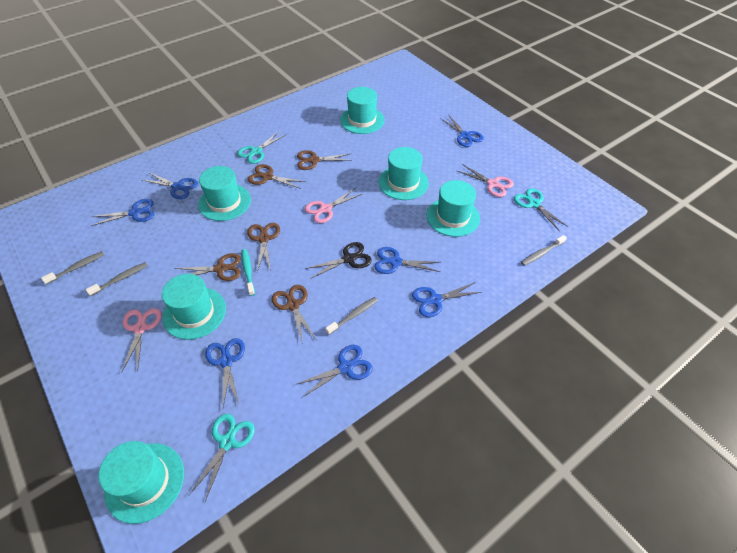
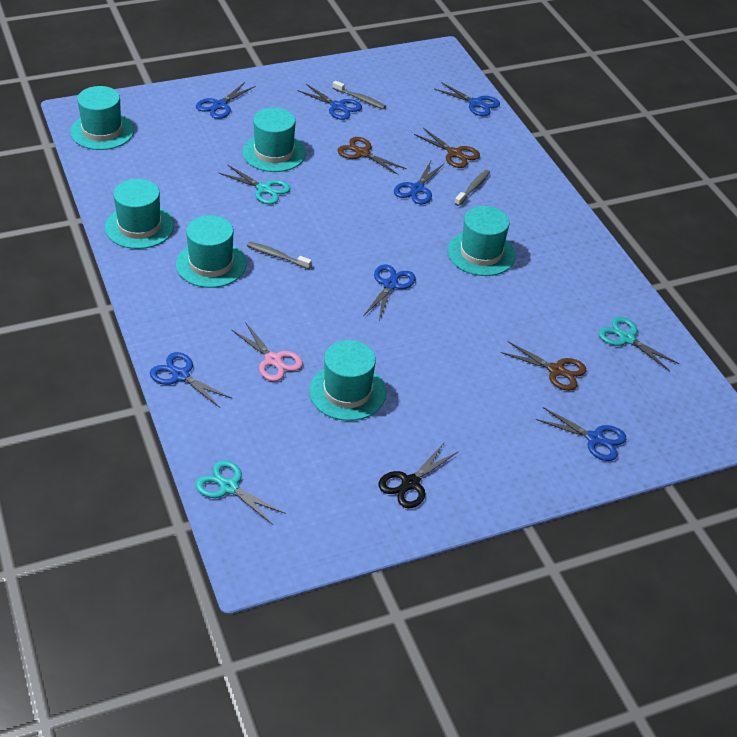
brown scissors: [175,253,241,281] [247,223,280,272] [248,164,306,189] [272,285,316,345] [297,150,352,170] = 5 -> [337,137,407,175] [414,128,480,168] [500,341,586,391] = 3
grey toothbrush: [41,251,104,285] [86,262,148,296] [325,297,378,335] [521,235,567,266] = 4 -> [247,242,312,269] [333,81,386,109] [455,170,490,206] = 3
pink scissors: [121,308,161,373] [305,188,362,223] [457,164,514,197] = 3 -> [232,322,303,381] = 1
turquoise toothbrush: [242,249,255,296] = 1 -> none = 0

